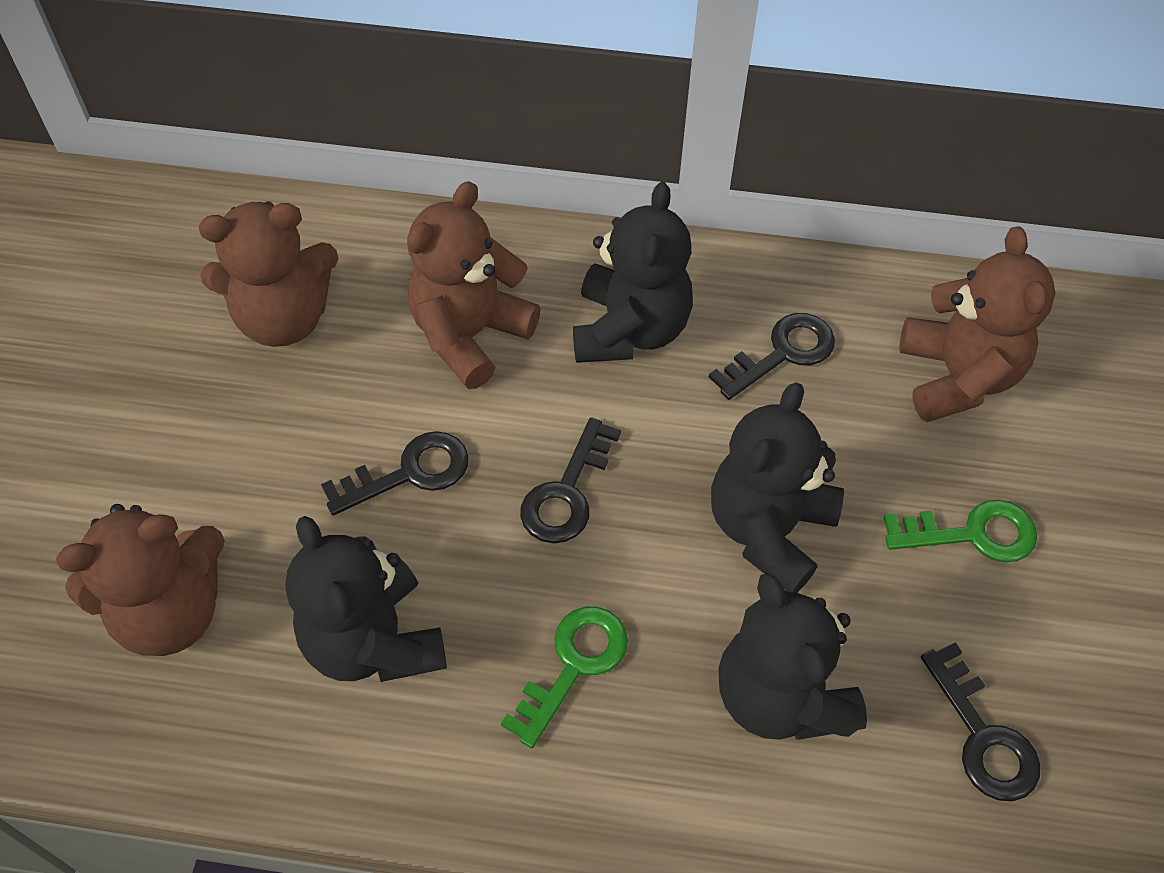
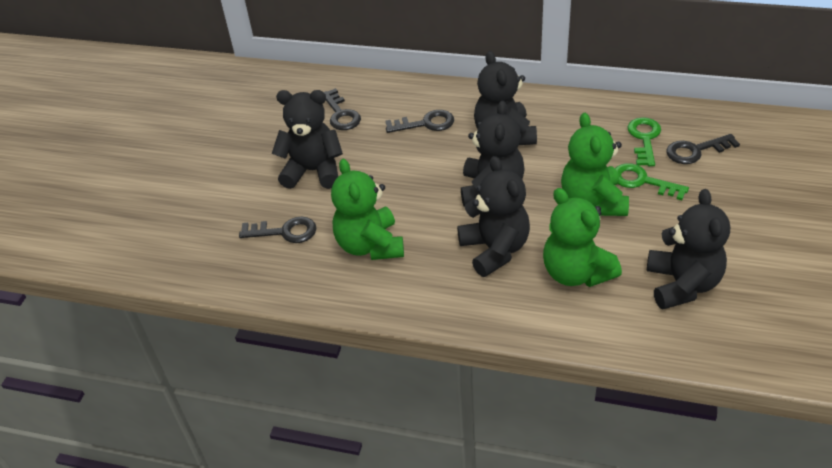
black teddy bear: [285,516,447,682] [573,182,693,363] [711,382,844,593] [718,573,867,740] = 4 -> [272,90,343,189] [457,156,530,277] [461,101,525,207] [474,51,537,145] [647,189,730,309] = 5
brown teddy bear: [56,504,225,656] [199,201,338,347] [407,181,541,389] [899,226,1055,422] = 4 -> none = 0
green teddy bear: none = 0 -> [331,158,404,260] [543,188,622,287] [561,113,629,216] = 3

